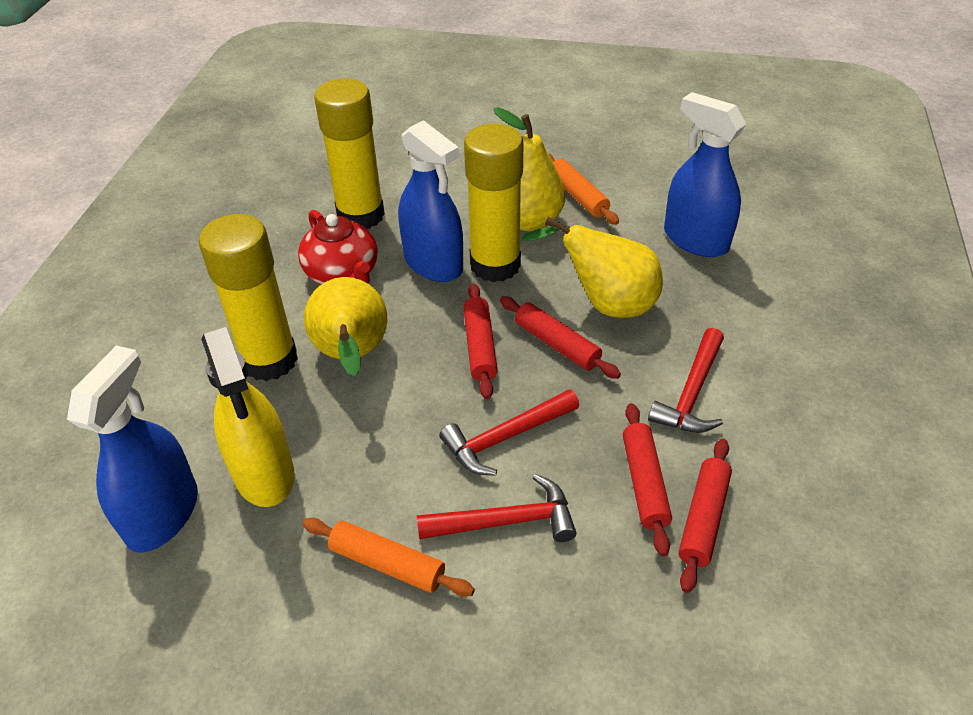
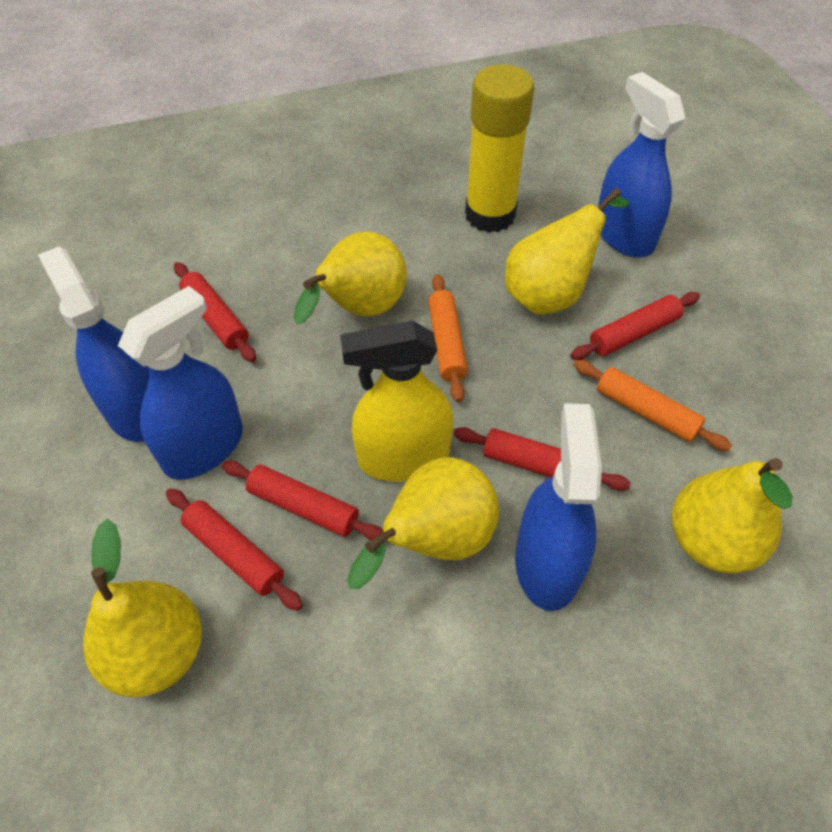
blue spray bottle: [67,345,198,553] [398,120,463,282] [664,92,746,257] = 3 -> [38,246,149,442] [118,286,243,480] [515,403,602,611] [598,72,686,257] = 4
red hammer: [417,474,577,542] [439,389,579,476] [648,328,724,433] = 3 -> none = 0
red rolling pin: [463,283,498,399] [500,296,621,379] [623,403,672,556] [678,438,732,593] = 4 -> [166,488,303,611] [174,262,256,362] [222,460,384,540] [453,427,631,490] [570,292,700,360] = 5
red teapot: [298,210,378,284] = 1 -> none = 0
yellow glue stick: [199,214,298,381] [314,78,385,229] [464,123,524,282] = 3 -> [465,64,534,233] = 1
yellow pear: [304,277,387,376] [494,107,565,231] [522,217,663,318] = 3 -> [83,519,202,697] [294,232,407,324] [347,457,499,589] [505,188,629,315] [672,458,793,573] = 5

